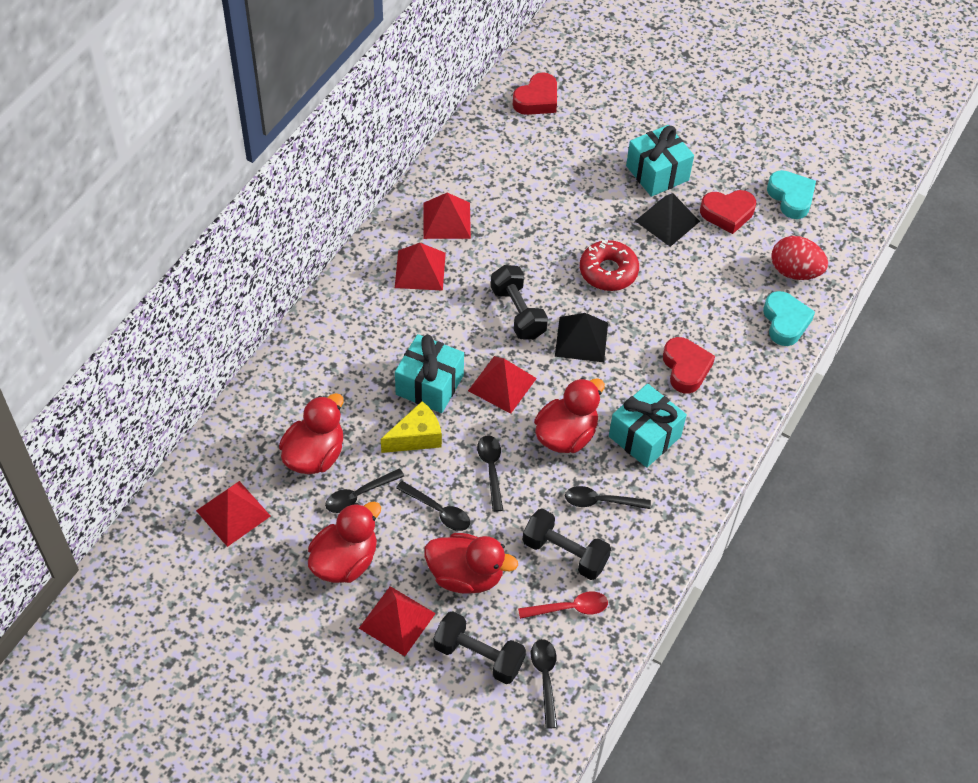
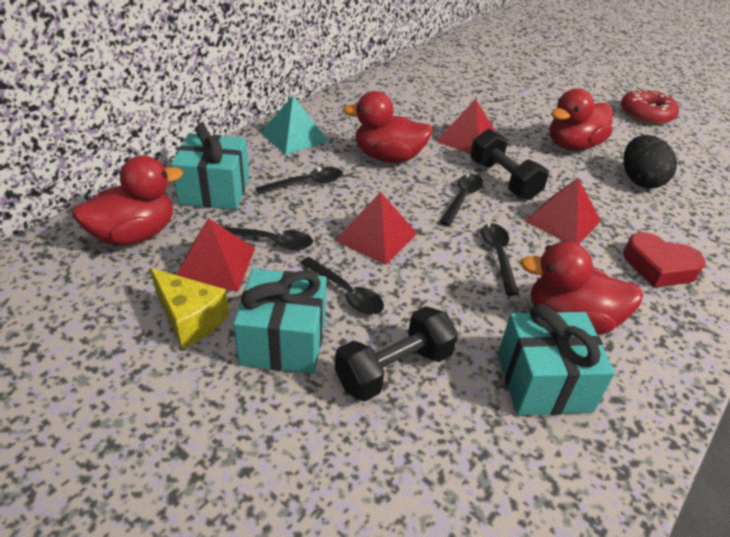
black dumbbell: [433,611,526,684] [491,265,548,340] [522,509,611,580] = 3 -> [335,306,458,401] [470,129,549,200] = 2
black egg: none = 0 -> [623,135,677,189] = 1
black pyramid: [555,313,608,362] [635,193,700,247] = 2 -> none = 0
red egg: [771,236,828,280] = 1 -> none = 0
red heart: [513,72,557,115] [663,337,715,393] [700,190,756,234] = 3 -> [623,232,706,288] = 1
red pyramid: [196,481,271,547] [359,586,436,656] [395,243,446,291] [424,193,471,239] [468,356,537,414] = 5 -> [177,218,255,291] [335,192,417,265] [436,99,496,154] [525,178,601,244] = 4
red spoon: [518,592,608,619] = 1 -> none = 0
turquoise heart: [763,291,815,346] [767,170,816,219] = 2 -> none = 0
turquoise pyramid: none = 0 -> [260,96,328,155] = 1

